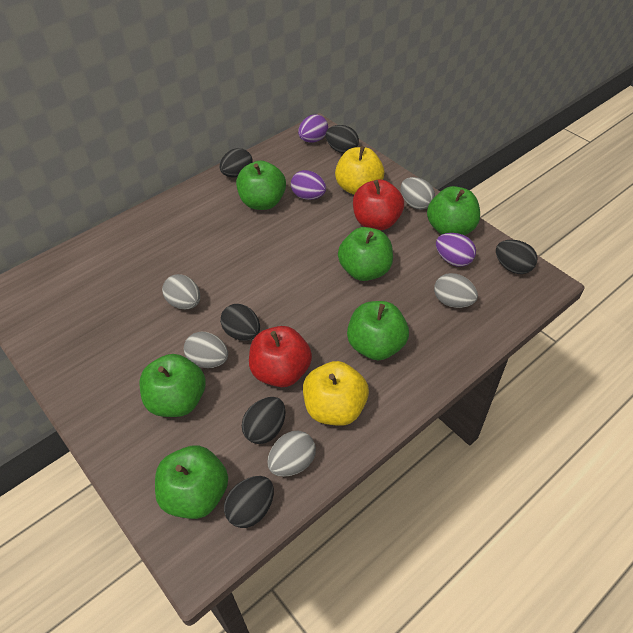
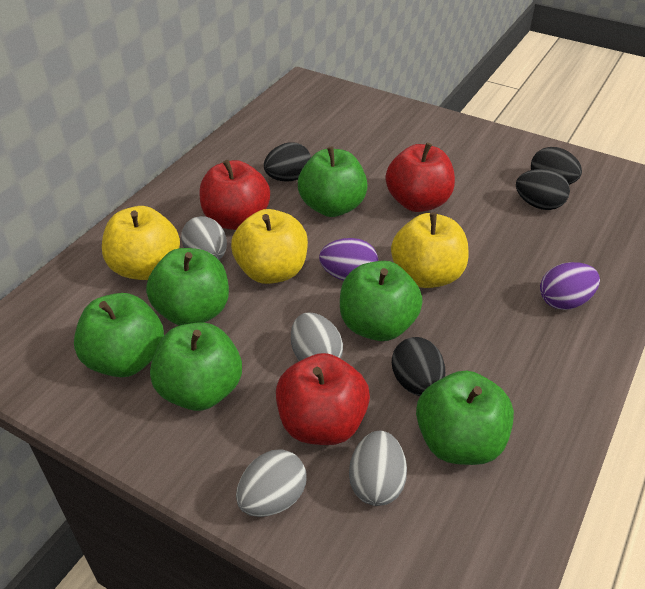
black egg: [220,148,253,177] [220,304,260,341] [224,476,274,528] [242,397,286,444] [326,125,359,153] [496,240,537,274] = 6 -> [264,142,311,182] [392,337,445,396] [516,169,570,210] [531,147,582,185] = 4
grey egg: [162,274,200,309] [184,332,228,368] [267,431,316,477] [401,177,435,210] [434,273,478,308] = 5 -> [181,216,227,260] [236,449,306,517] [291,312,343,361] [349,431,407,506] = 4
purple egg: [291,170,326,200] [298,114,328,142] [436,233,476,267] = 3 -> [319,238,378,281] [540,262,600,310] = 2
red apple: [249,326,312,387] [353,180,404,230] = 2 -> [200,160,270,230] [276,353,370,445] [386,143,455,212] = 3
yellow apple: [303,361,369,426] [335,146,384,195] = 2 -> [102,206,180,280] [231,209,308,284] [391,213,469,288] = 3

